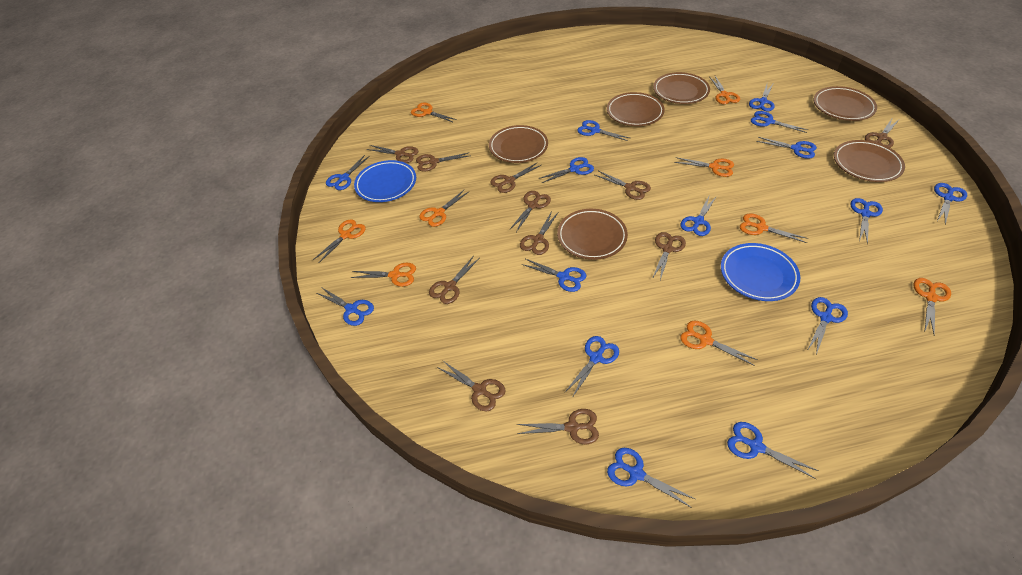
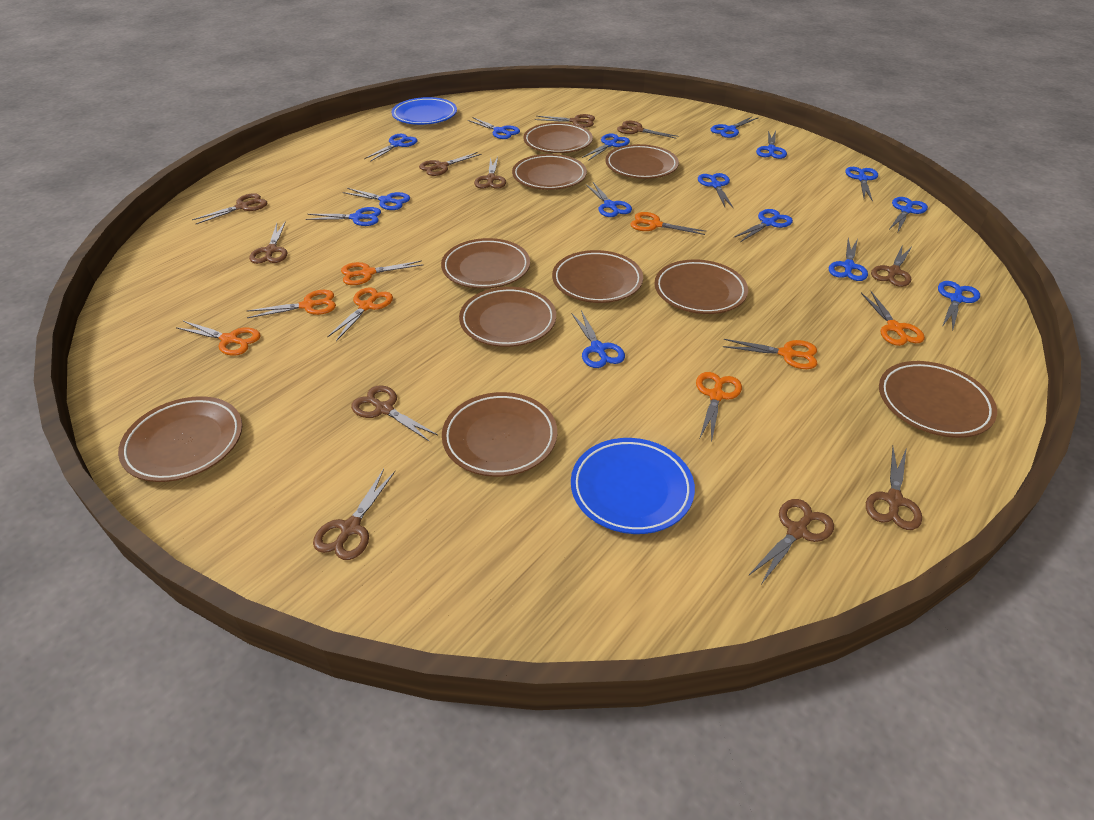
brown plate: [489,125,548,163] [557,209,628,260] [607,92,665,126] [653,72,710,104] [814,86,877,121] [834,140,905,182] = 6 -> [118,396,242,482] [441,238,530,289] [442,392,557,477] [459,287,556,347] [512,154,587,190] [523,122,593,153] [552,250,643,303] [605,144,679,179] [654,260,748,314] [879,361,997,438] = 10
orange scissors: [313,219,366,263] [351,263,416,287] [411,103,457,122] [419,189,469,227] [674,157,734,177] [680,321,758,366] [710,76,740,104] [740,214,808,243] [913,278,951,335] = 9 -> [176,321,261,356] [247,290,336,318] [327,288,393,341] [341,260,424,285] [631,212,707,235] [696,372,742,443] [723,339,817,369] [861,291,925,346] = 8

